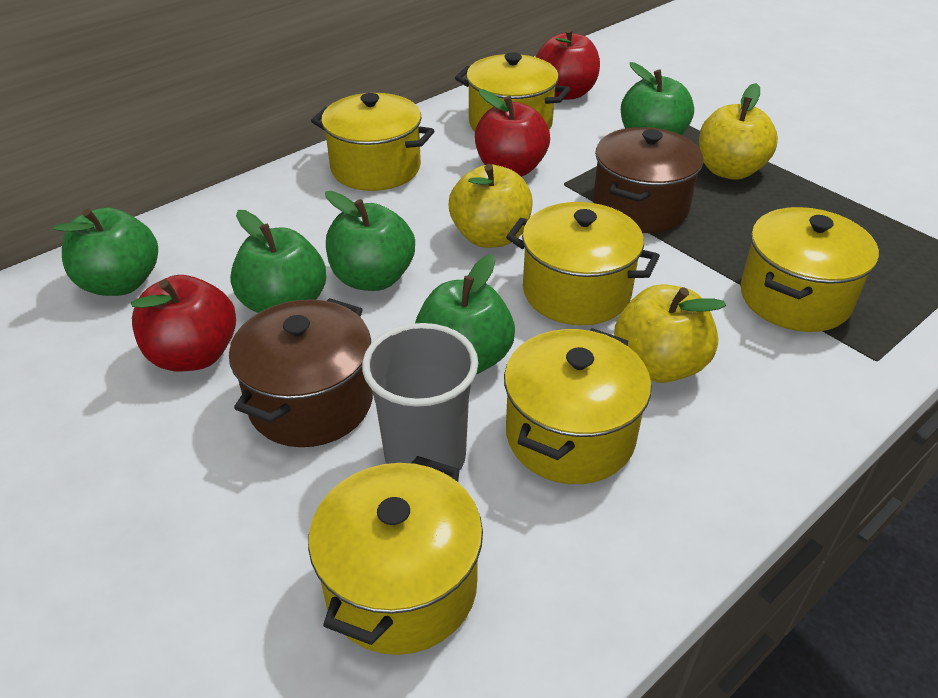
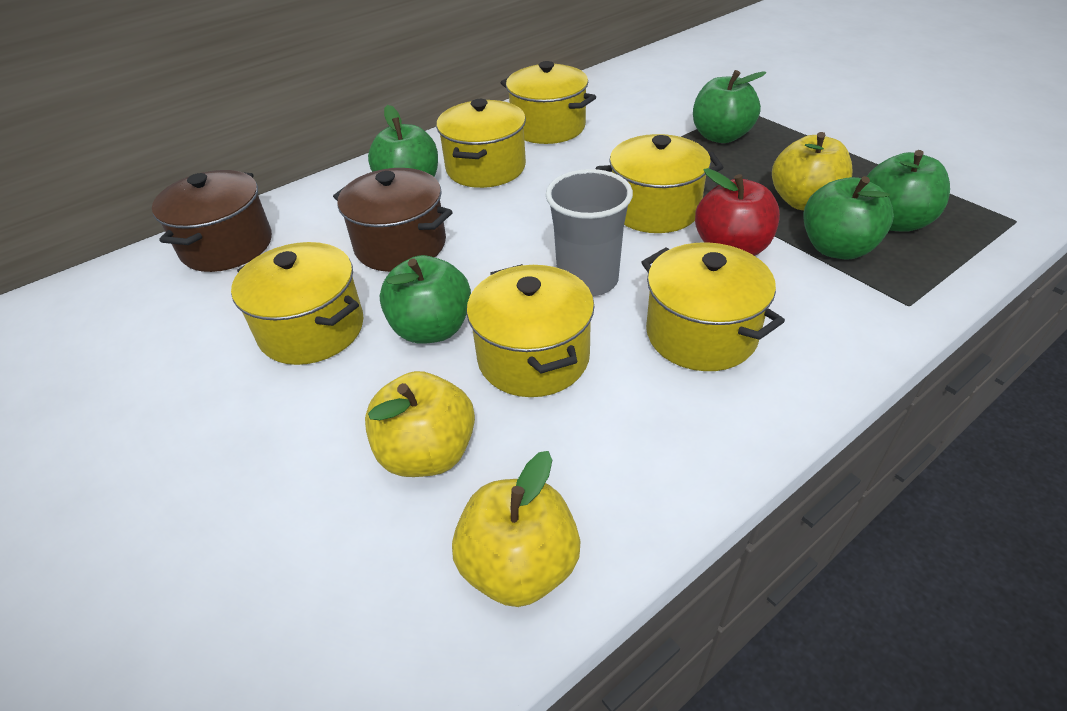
red apple: [131,275,236,371] [475,89,550,177] [536,28,600,100] = 3 -> [695,168,780,256] = 1

